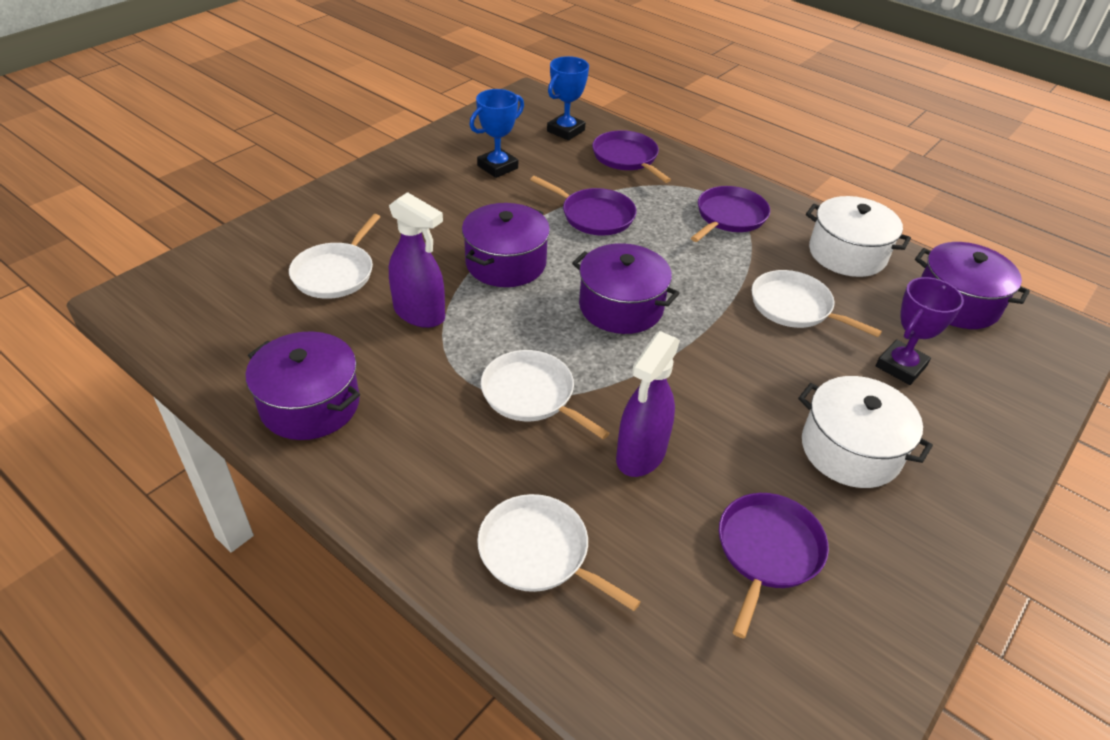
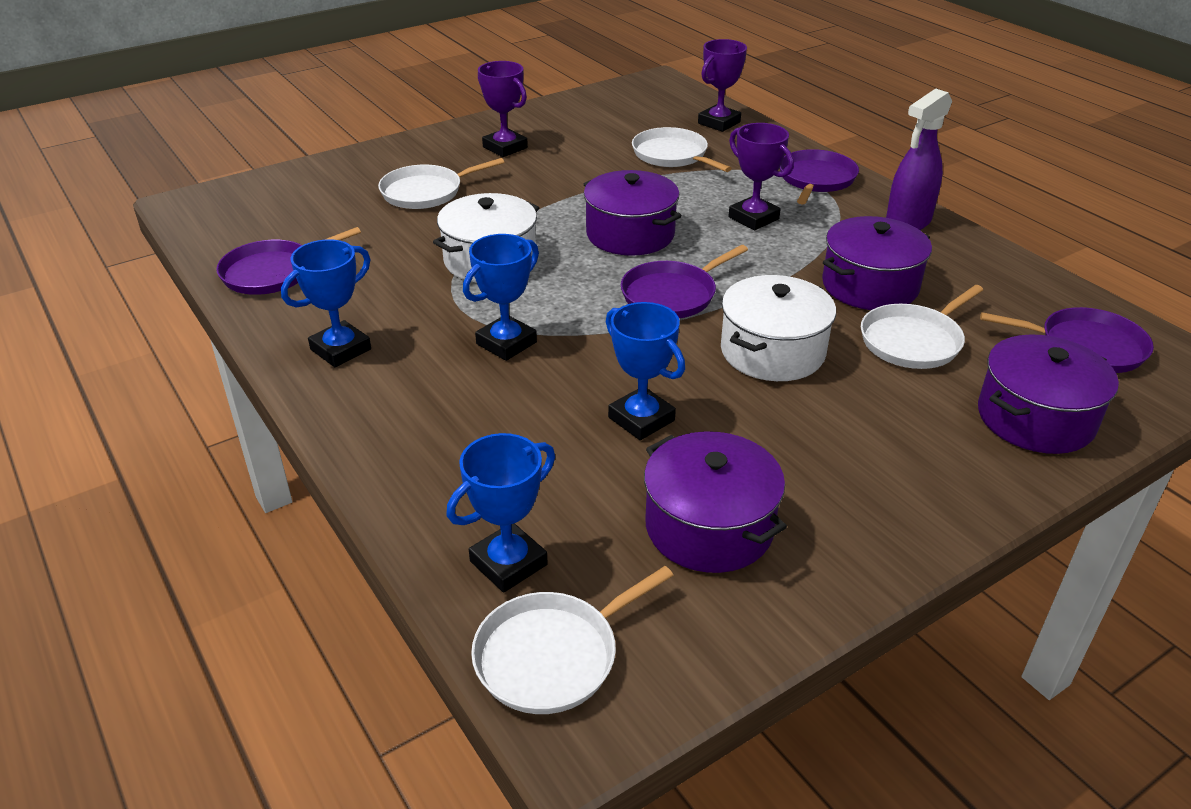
blue trophy: [469,89,524,178] [547,56,589,141] = 2 -> [281,239,371,367] [446,433,555,593] [463,234,539,361] [606,302,685,440] = 4
purple spray bottle: [389,192,445,328] [616,331,680,477] = 2 -> [886,89,952,230] = 1
purple trophy: [876,277,964,385] = 1 -> [478,61,528,157] [698,39,747,132] [728,123,794,230] = 3

